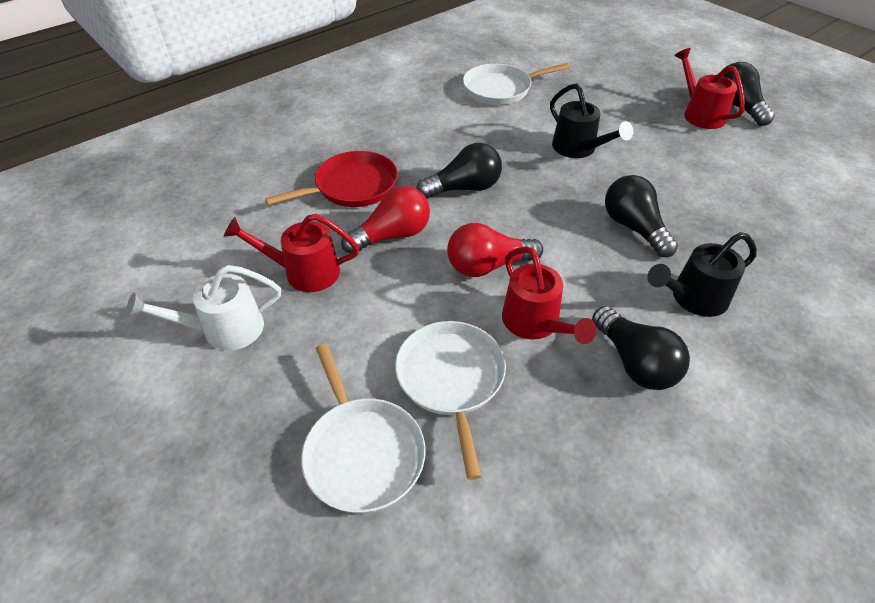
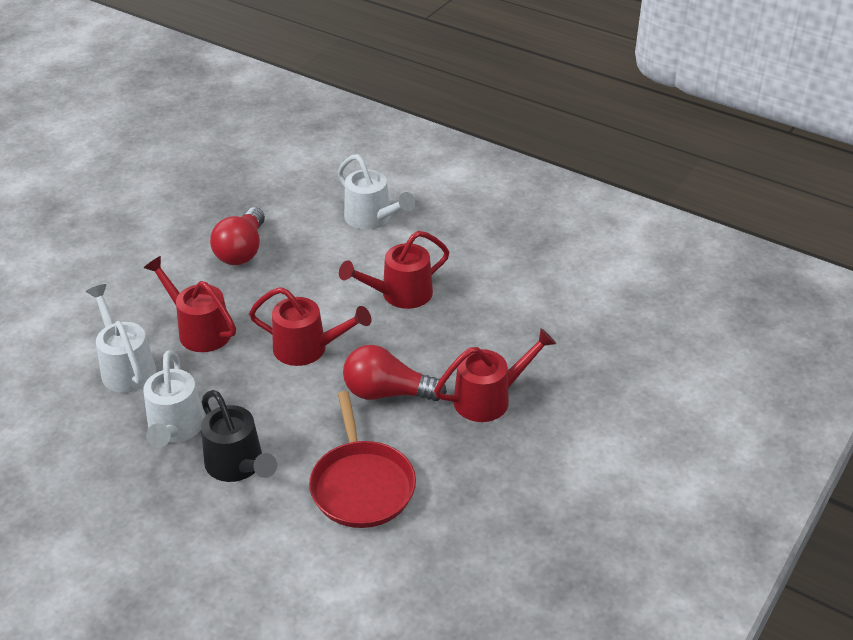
black light bulb: [417,143,502,199] [592,306,690,390] [605,175,678,257] [723,62,775,126] = 4 -> none = 0
black watering can: [550,84,633,158] [647,232,757,317] = 2 -> [201,390,277,482] = 1
red watering can: [224,214,360,292] [502,246,596,344] [674,48,745,129] = 3 -> [144,256,236,352] [249,287,371,366] [339,231,449,309] [434,328,556,422] = 4
white pan: [301,344,426,513] [395,321,506,480] [463,63,569,105] = 3 -> none = 0
white watering can: [126,265,281,351] = 1 -> [86,284,156,393] [143,350,205,447] [338,154,416,230] = 3

